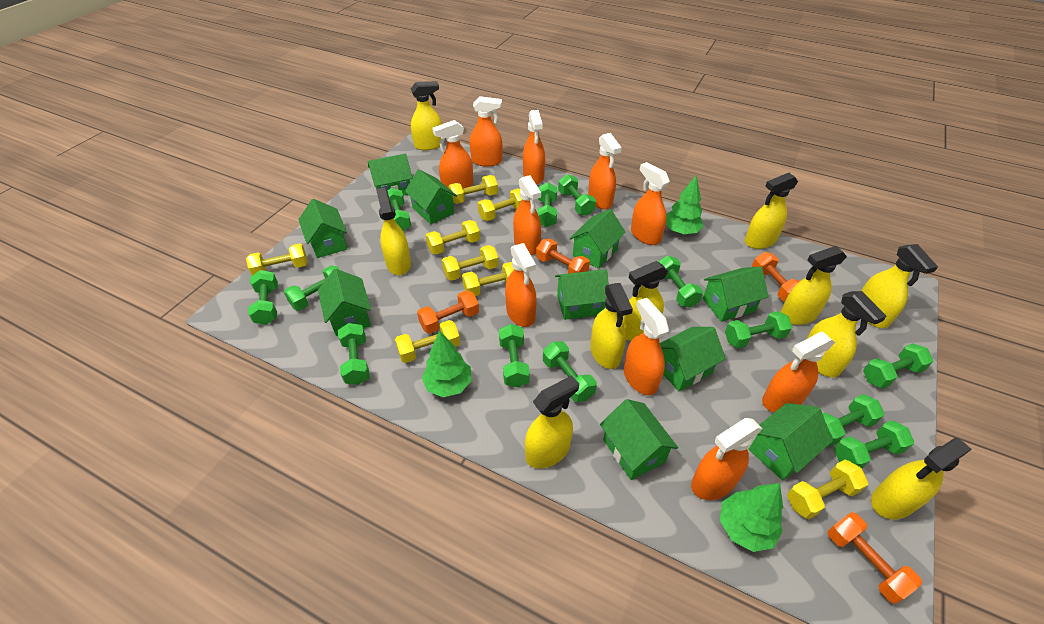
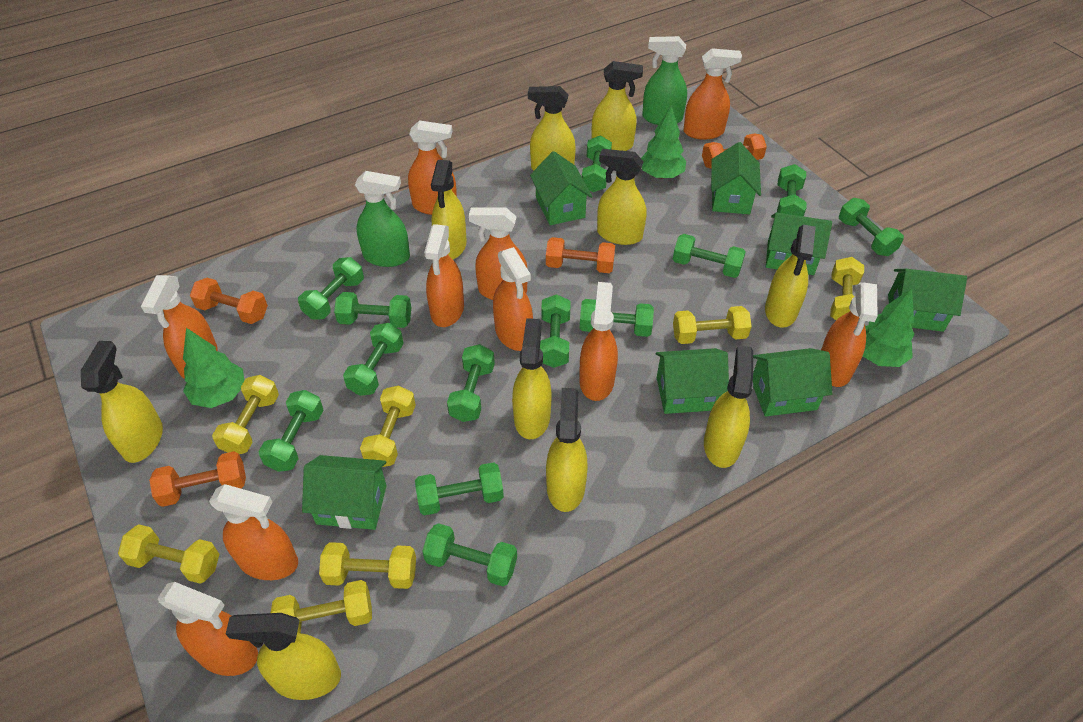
green house: [298,199,347,258] [318,269,371,336] [368,153,412,196] [405,169,457,224] [555,269,609,320] [569,209,626,269] [600,399,678,480] [660,327,726,391] [703,266,769,322] [749,403,833,481] = 10 -> [302,455,387,530] [530,151,593,225] [656,348,729,414] [711,142,761,214] [753,348,832,417] [766,212,832,275] [888,269,967,332] = 7
green spray bottle: none = 0 -> [355,171,410,267] [642,36,687,125] = 2
yellow dumbbell: [246,243,308,275] [395,320,460,363] [426,220,480,255] [442,245,499,281] [448,175,498,204] [462,262,514,296] [477,189,522,221] [787,460,868,519] = 8 -> [118,525,219,584] [212,375,279,454] [271,580,372,633] [319,542,416,589] [360,386,416,467] [673,306,752,344] [830,257,864,320] = 7

